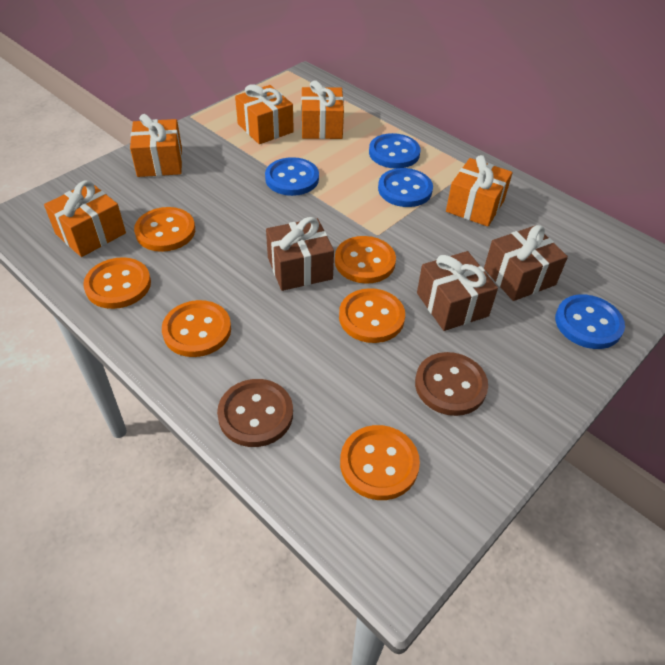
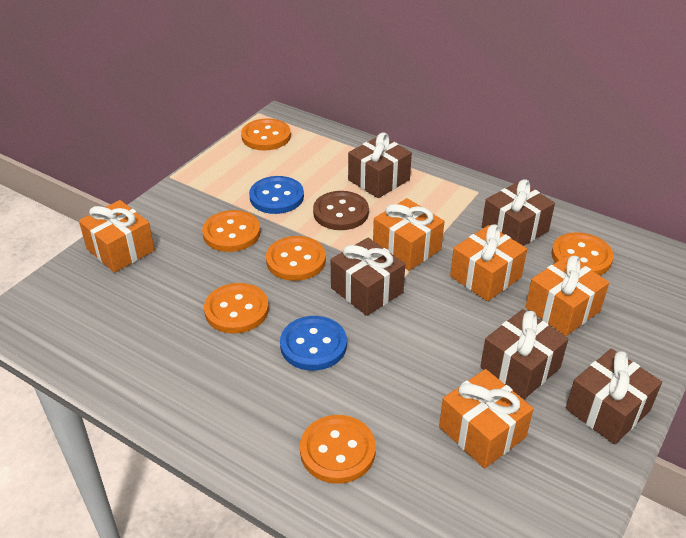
blue button: [265,157,319,196] [369,133,420,169] [378,168,433,207] [555,295,625,349] = 4 -> [249,176,304,214] [280,316,347,371] = 2
brown button: [217,379,293,447] [415,352,488,416] = 2 -> [313,191,369,230] = 1
brown gift: [266,217,334,291] [417,251,498,331] [484,225,568,301] = 3 -> [331,238,405,316] [348,132,412,198] [480,309,568,399] [482,179,555,246] [566,348,662,444] = 5

